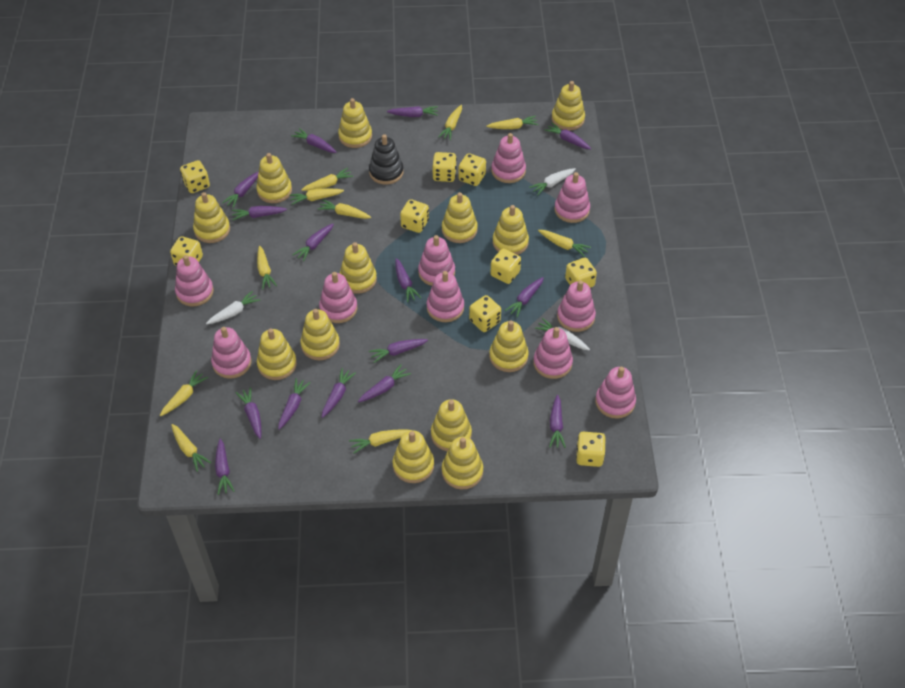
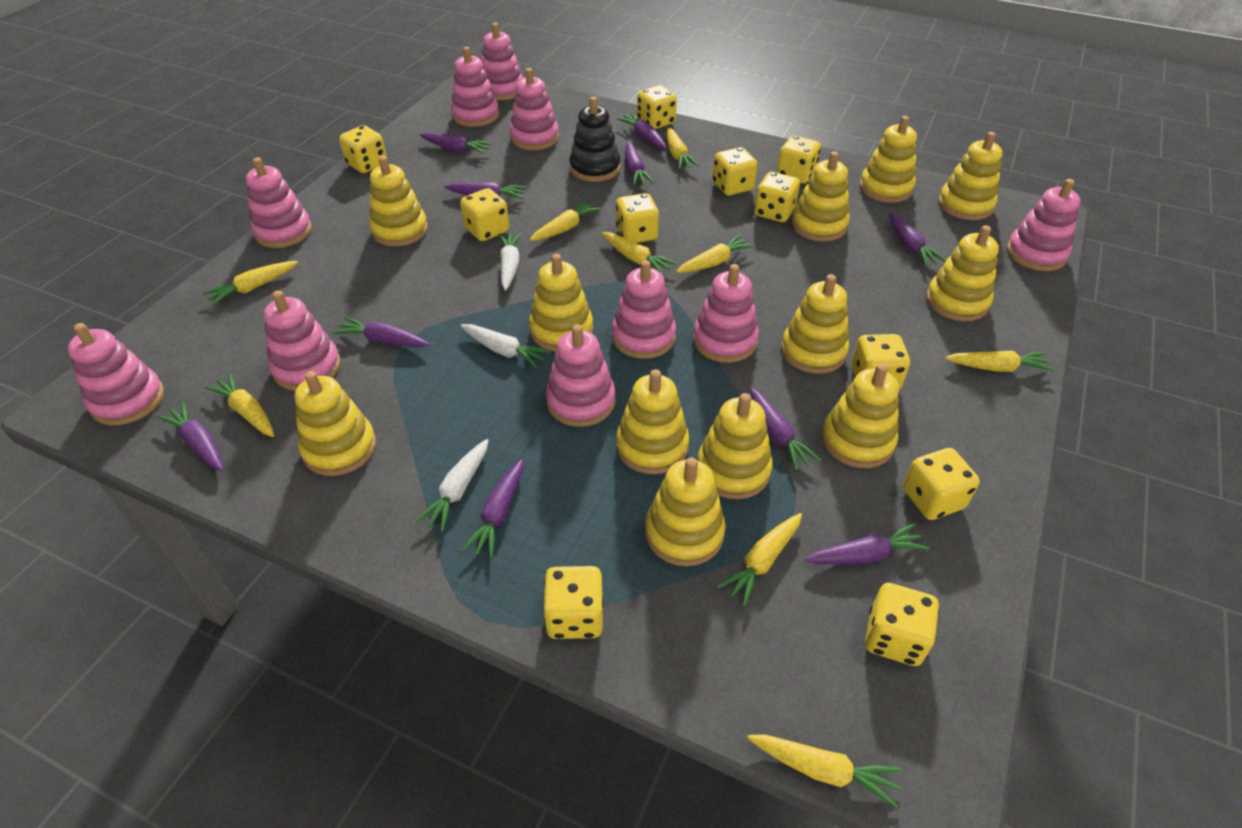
purple carrot: [215,439,235,495] [222,172,259,208] [232,206,287,220] [236,387,262,439] [278,378,311,430] [291,128,337,153] [292,224,334,261] [322,368,356,418] [358,364,411,402] [369,339,428,363] [387,106,438,117] [395,258,421,302] [505,277,544,317] [545,123,591,149] [549,395,566,448] = 15 -> [157,402,223,471] [332,317,430,347] [419,132,492,154] [444,182,527,199] [462,459,523,559] [616,113,667,149] [625,142,654,186] [750,388,821,471] [804,523,930,565] [889,213,946,267] = 10
yellow carrot: [160,370,208,416] [171,424,211,472] [257,246,277,289] [289,188,344,205] [302,168,354,191] [318,199,371,219] [349,429,411,454] [438,105,462,140] [486,116,539,129] [538,230,591,257] = 10 -> [203,261,298,306] [205,373,274,437] [530,200,601,241] [602,232,677,275] [666,127,699,169] [676,234,755,273] [717,513,802,607] [747,734,902,809] [945,351,1054,372] = 9
yellow dice: [170,236,203,266] [180,160,210,193] [400,199,429,233] [432,152,457,182] [458,153,486,186] [469,295,501,332] [490,248,521,284] [565,258,597,288] [576,432,606,467] = 9 -> [339,125,387,173] [460,188,509,241] [543,566,603,639] [616,193,659,243] [637,85,677,129] [712,147,758,196] [754,172,800,222] [777,135,821,184] [852,334,910,389] [865,583,939,666] [903,448,980,520] = 11
yellow stacking toy: [193,192,230,243] [256,153,292,203] [257,328,297,380] [301,309,340,360] [338,98,372,148] [340,242,377,294] [392,430,434,483] [431,399,472,451] [442,192,478,243] [442,437,483,490] [489,320,529,372] [493,205,529,255] [552,81,585,131] = 13 -> [294,371,376,476] [369,156,428,247] [529,254,593,352] [616,369,689,474] [645,457,726,566] [697,393,773,499] [781,274,849,374] [792,151,850,242] [822,364,899,468] [860,116,917,203] [926,225,999,321] [938,132,1002,220] = 12

